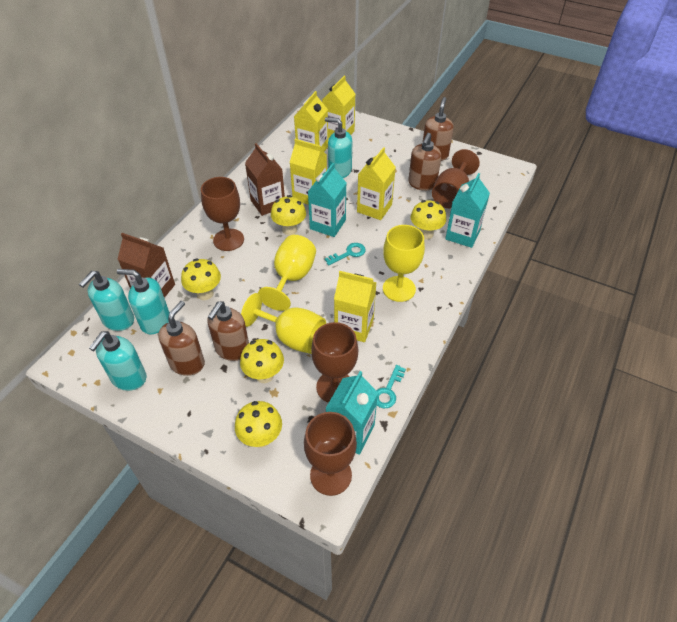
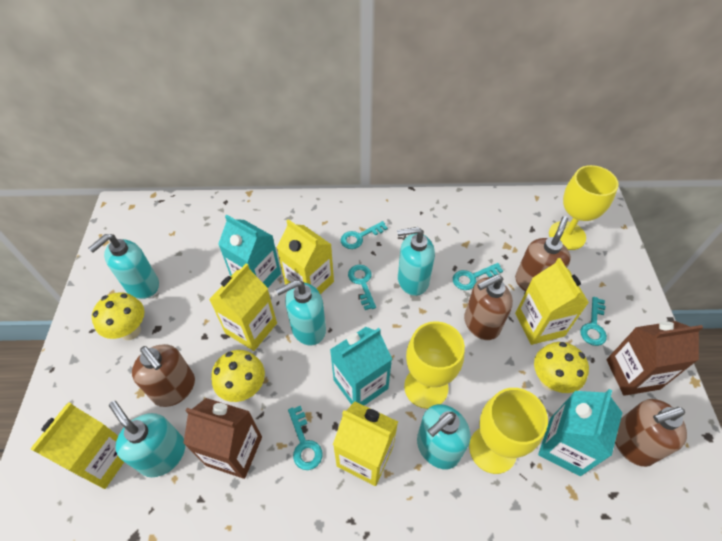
brown goblet: [201,177,244,251] [304,412,357,496] [311,322,358,403] [432,149,480,208] = 4 -> none = 0
turquoise key: [325,243,366,265] [376,365,406,409] = 2 -> [288,406,323,470] [341,221,388,249] [348,265,376,310] [453,263,503,290] [580,297,607,346] = 5
turquoise soap dispenser: [79,271,134,331] [89,331,146,391] [117,269,170,334] [325,117,352,178] = 4 -> [88,234,159,299] [109,401,186,477] [276,280,326,346] [397,227,435,296] [417,404,470,469] = 5
yellow mushroom: [181,259,221,300] [235,401,282,448] [240,339,284,383] [271,195,306,235] [410,200,446,239] = 5 -> [92,292,145,340] [211,350,265,402] [534,342,589,393] = 3

